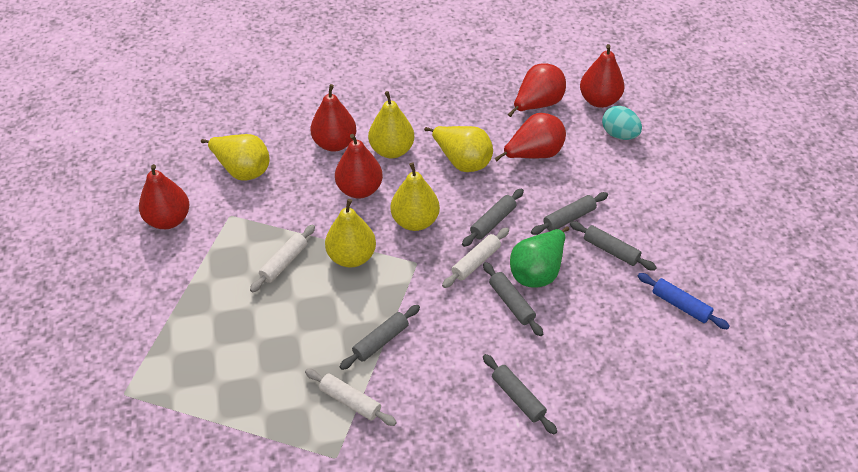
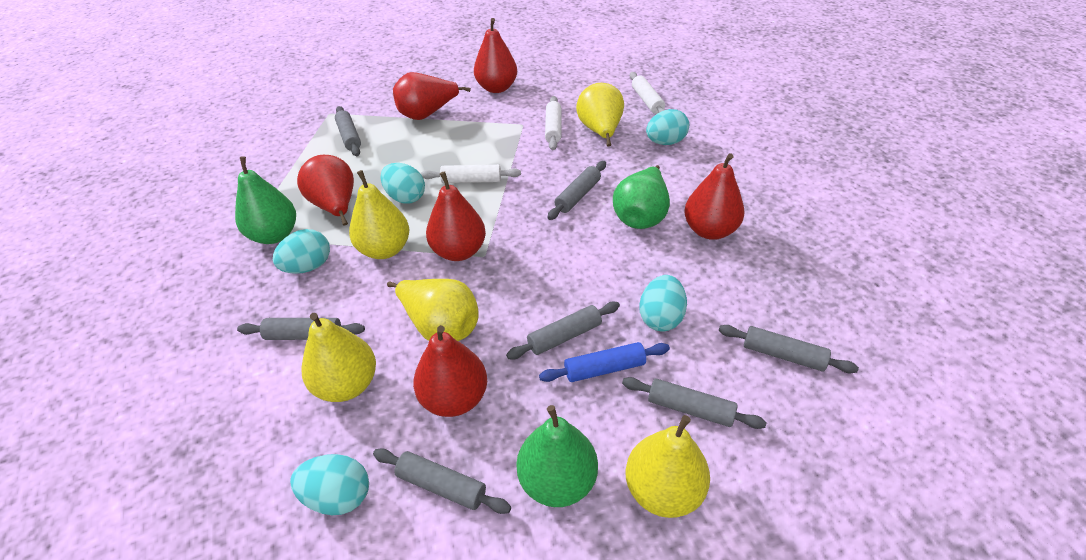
green pear: [510,226,569,287] = 1 -> [235,156,296,244] [517,405,598,507] [613,165,670,229] = 3
grey rolling pin: [339,305,420,370] [462,188,524,247] [483,262,543,336] [483,354,557,435] [531,192,608,235] [570,221,657,271] = 6 -> [237,318,365,340] [335,106,361,156] [373,448,511,514] [506,302,620,359] [547,161,606,220] [622,377,766,429] [719,325,859,373] = 7
turquoise egg: [602,106,642,140] = 1 -> [273,229,330,274] [290,454,369,515] [380,163,425,204] [639,275,687,331] [646,109,689,145] = 5

